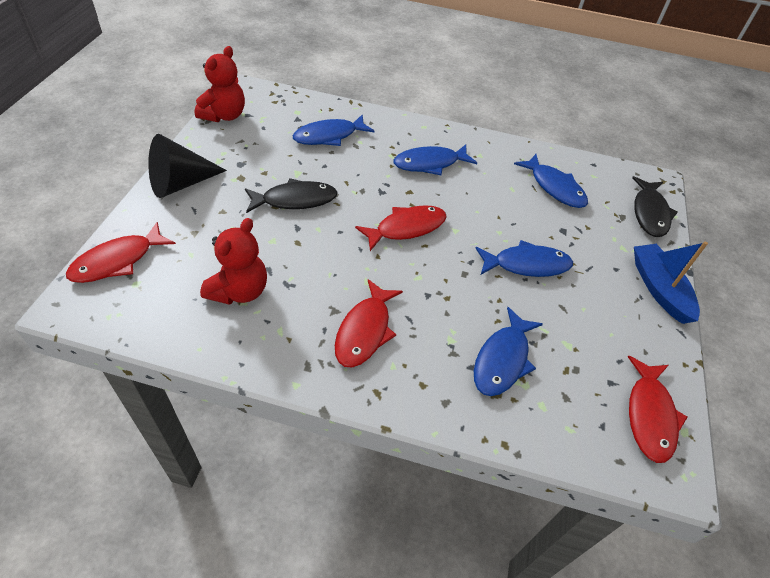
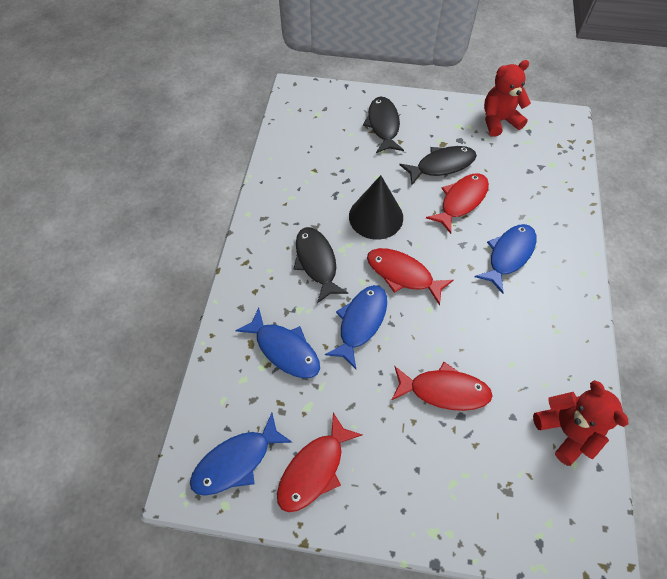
black fish: [245,178,338,213] [632,176,678,237] = 2 -> [294,227,348,303] [363,96,404,153] [399,146,477,185] = 3
blue boat: [634,241,708,324] = 1 -> none = 0
blue fish: [293,114,374,146] [393,144,477,175] [474,307,543,396] [476,240,573,277] [514,154,588,208] = 5 -> [190,413,293,496] [235,308,320,378] [325,285,387,369] [474,224,536,294] = 4

